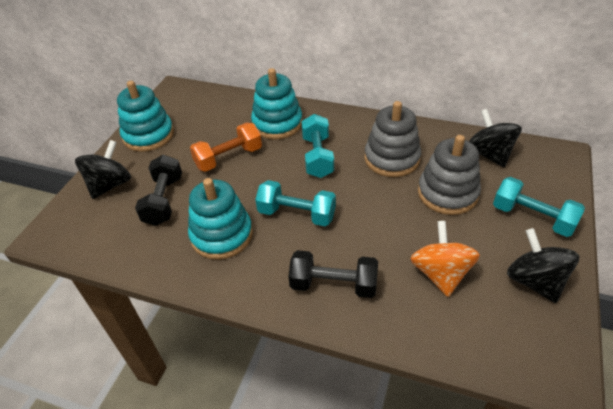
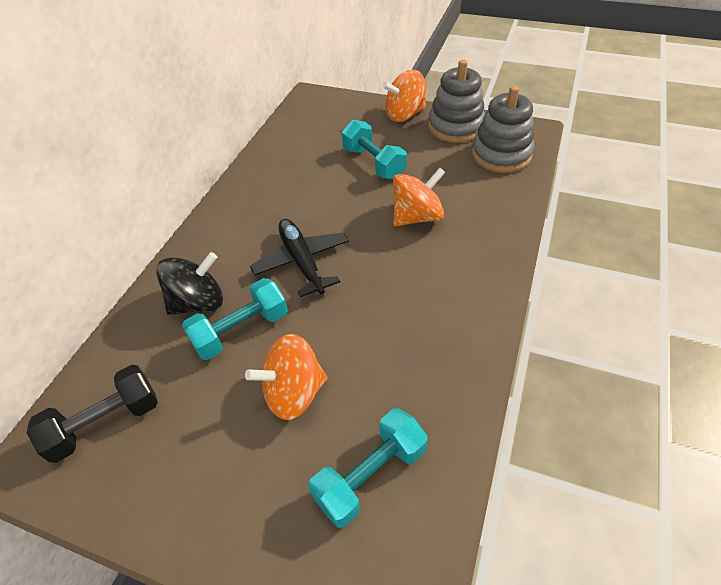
black dumbbell: [135,155,182,226] [288,250,378,298] = 2 -> [27,365,158,463] = 1
black plane: none = 0 -> [250,219,349,297] = 1
black spinning top: [75,140,131,199] [469,109,522,167] [507,228,579,303] = 3 -> [156,252,223,315] = 1
orange dumbbell: [190,123,262,172] = 1 -> none = 0
orange spinning top: [410,221,480,297] = 1 -> [245,334,328,420] [382,70,426,122] [393,168,446,226] = 3
turquoise stacking toy: [117,81,174,152] [188,178,253,260] [251,68,302,140] = 3 -> none = 0

